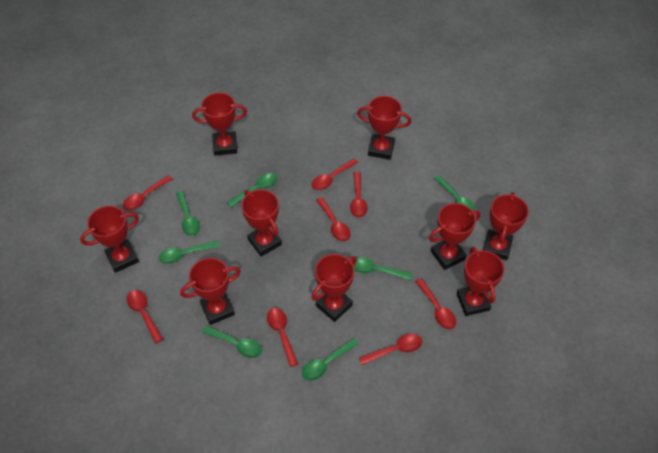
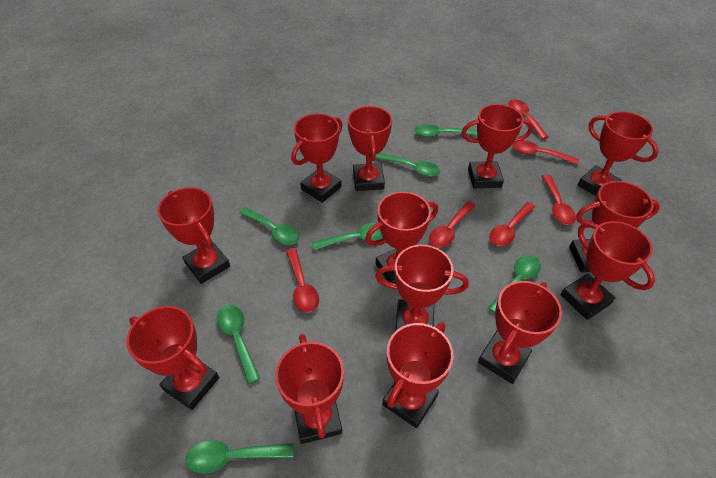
red spoon: [123,175,173,211] [127,290,163,344] [267,308,298,367] [312,158,358,190] [316,197,351,241] [350,172,368,218] [359,334,422,365] [415,278,456,329] = 8 -> [286,248,319,313] [429,201,476,248] [489,202,535,246] [509,99,548,139] [512,140,579,165] [542,174,576,225] = 6
red trophy: [80,206,139,273] [180,258,241,325] [192,93,247,156] [241,190,282,257] [311,254,357,322] [357,96,411,160] [429,203,481,270] [457,247,504,316] [483,192,529,260] = 9 -> [126,306,219,410] [157,187,230,284] [275,334,344,444] [291,114,343,203] [348,106,392,191] [365,192,438,283] [375,245,469,331] [382,322,454,428] [462,104,533,188] [478,281,562,384] [561,221,655,320] [569,181,660,272] [578,111,659,196] = 13

